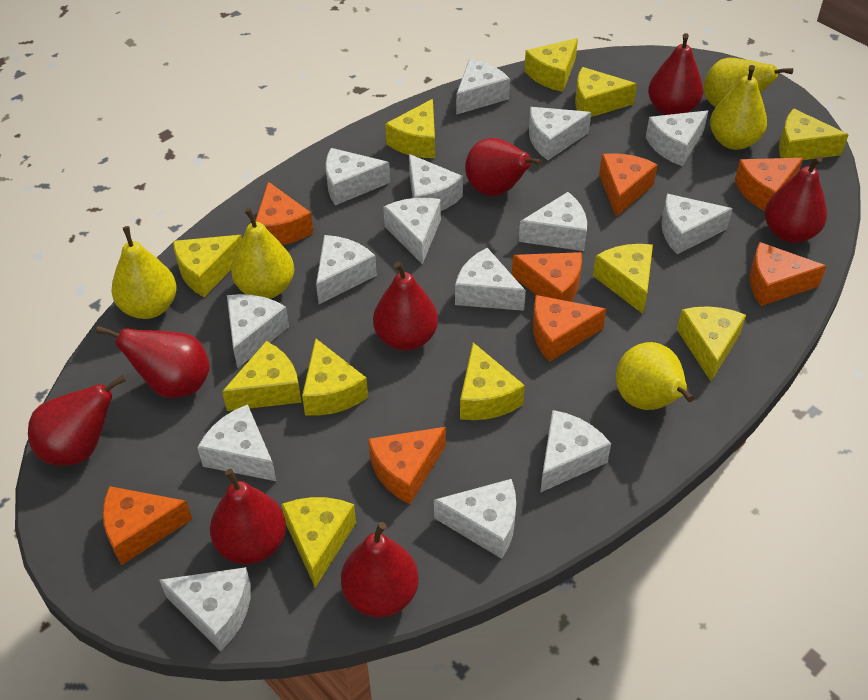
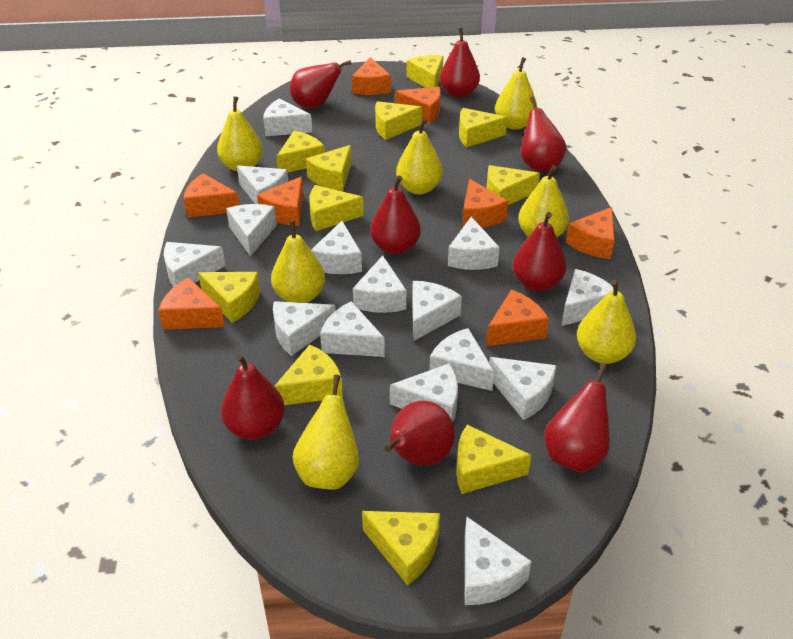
yellow pear: [111,226,177,319] [231,208,294,299] [616,342,694,410] [704,58,793,107] [710,65,767,150] = 5 -> [217,96,263,172] [271,220,325,303] [292,375,359,490] [396,118,443,195] [495,57,538,130] [518,165,569,238] [577,280,636,364] = 7

